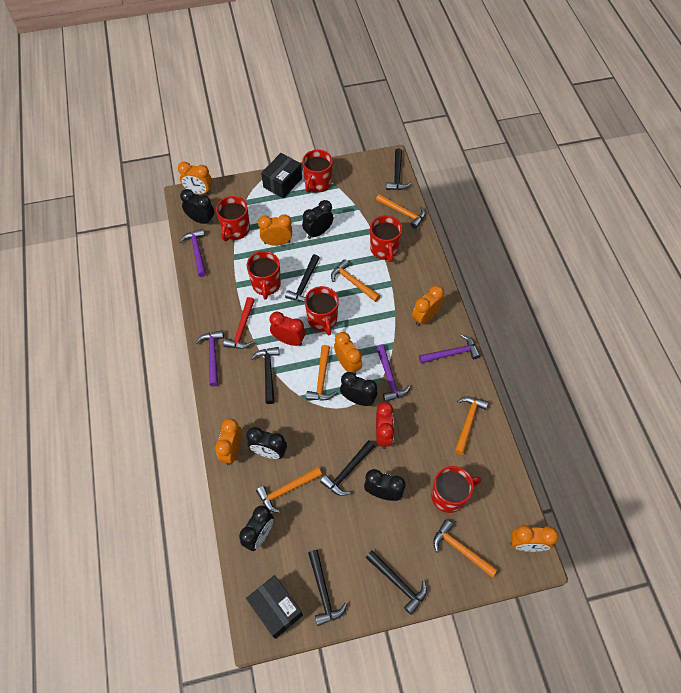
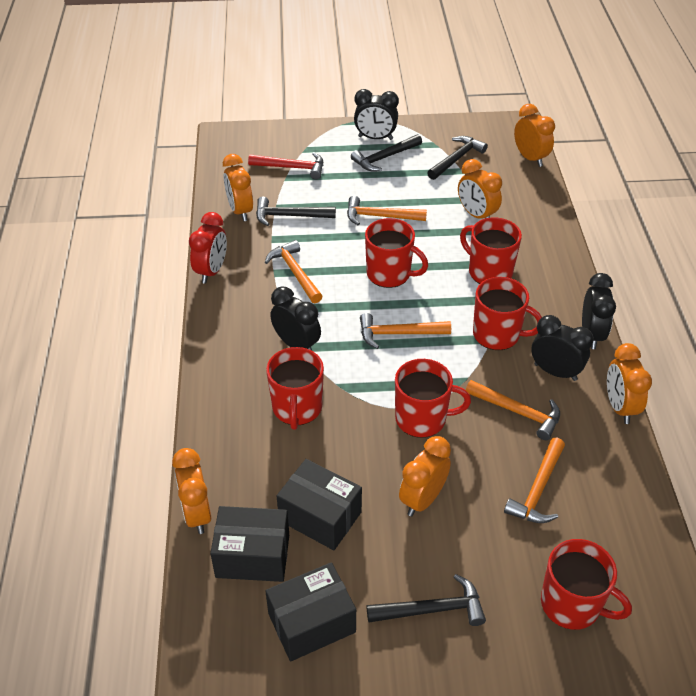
black box: [246,575,303,639] [261,153,302,198] = 2 -> [210,506,289,582] [265,562,356,662] [277,459,362,550] = 3
black clock: [180,189,214,225] [239,505,274,551] [246,427,287,459] [302,200,334,239] [340,372,377,406] [364,469,406,501] = 6 -> [270,287,321,351] [354,89,399,140] [532,315,594,381] [582,273,616,349] = 4
black hammer: [251,347,279,404] [285,254,320,302] [308,550,347,626] [320,440,375,496] [366,550,427,615] [386,149,411,190] = 6 -> [256,197,336,226] [351,134,422,172] [367,574,486,626] [427,136,488,180] = 4
orange hammer: [256,467,322,513] [306,345,336,401] [331,259,380,302] [376,194,426,229] [433,520,498,577] [455,397,489,455] = 6 -> [265,240,323,303] [347,196,427,225] [360,313,451,349] [466,380,560,440] [504,438,565,523] = 5
purple hammer: [179,229,206,277] [196,330,224,386] [376,344,410,402] [419,335,480,364] = 4 -> none = 0
red clock: [270,312,306,346] [376,402,394,449] = 2 -> [189,212,227,284] = 1

